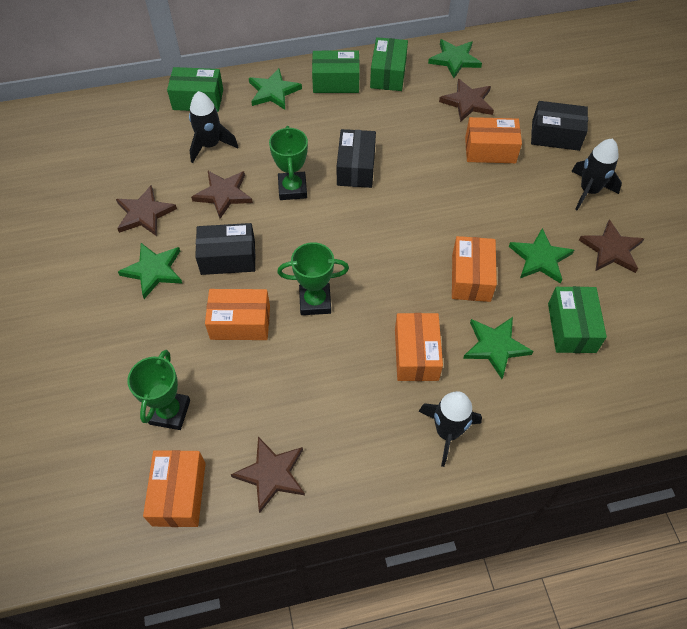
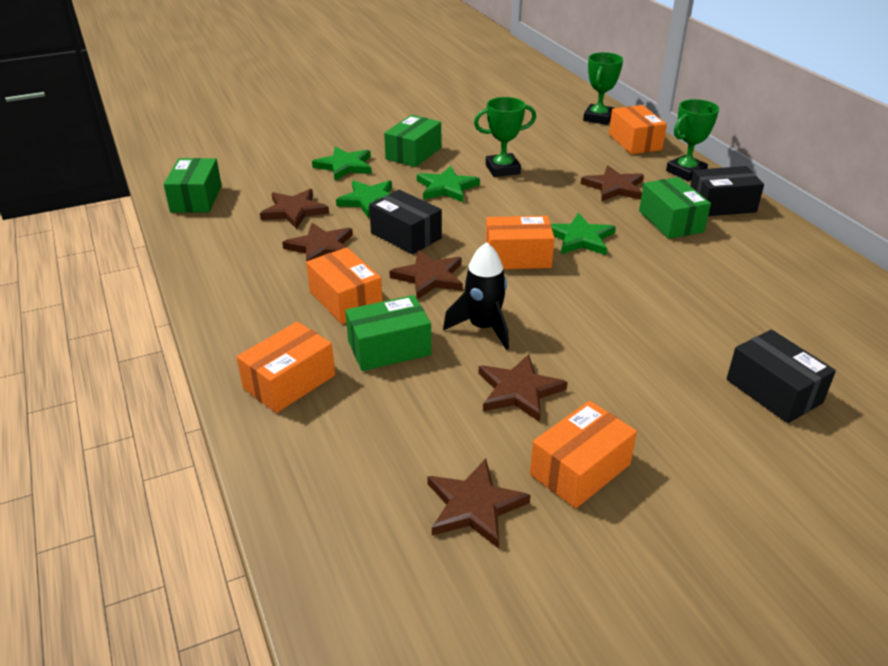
black rocket: [189,91,238,163] [419,391,482,467] [571,138,622,210] = 3 -> [443,242,509,350] = 1
brown star: [116,185,177,236] [191,171,253,219] [231,437,305,513] [439,79,494,122] [579,219,644,273] = 5 -> [260,189,329,229] [282,223,353,261] [389,250,463,299] [427,459,531,549] [479,354,567,422] [581,166,644,202] = 6
green star: [118,243,183,299] [249,68,302,110] [428,39,482,78] [463,317,533,379] [509,228,574,283] = 5 -> [312,146,372,181] [336,180,392,218] [417,166,480,202] [551,213,616,255] = 4

